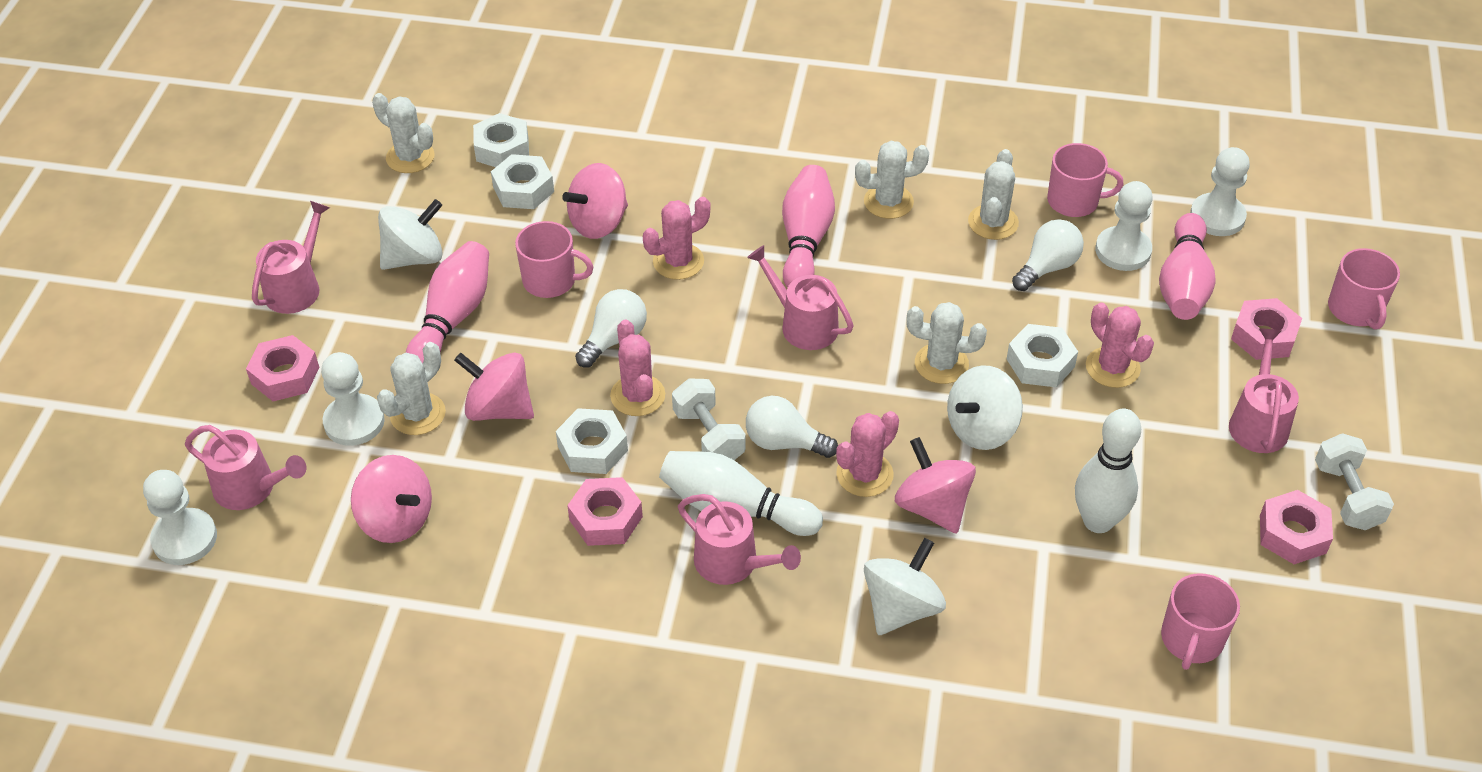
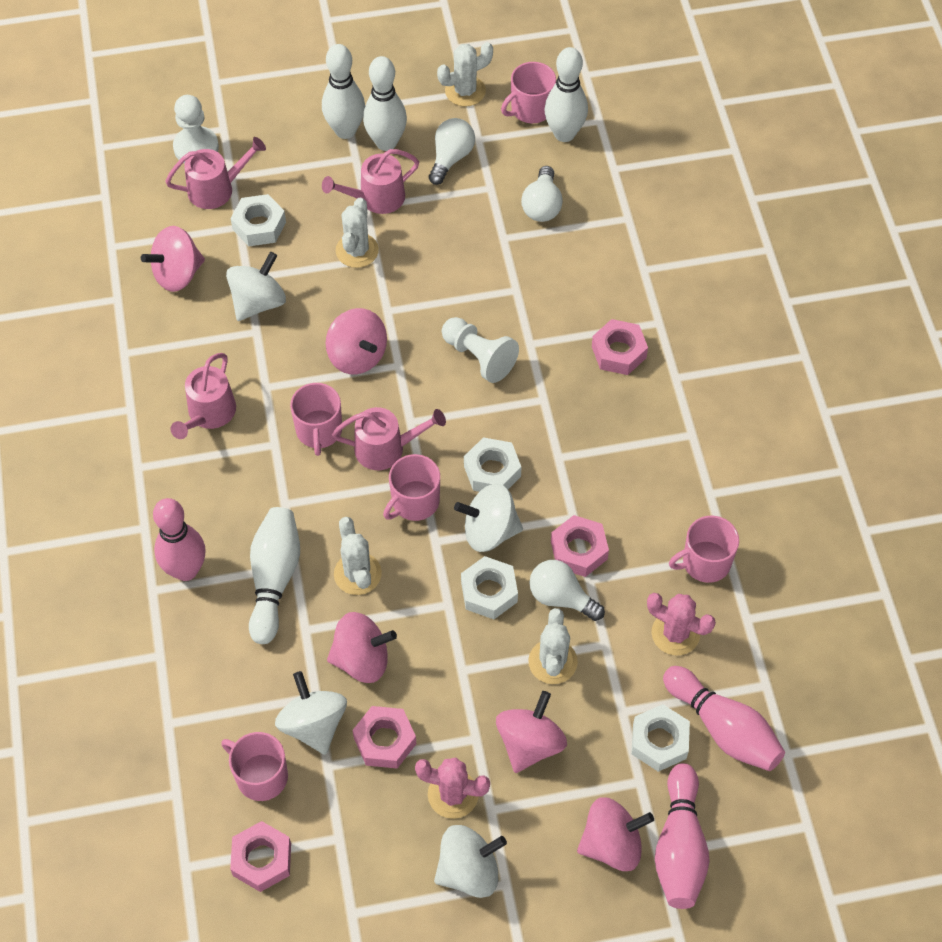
pink cactus: [610,319,665,416] [643,197,710,280] [836,411,899,497] [1086,303,1154,388] = 4 -> [415,757,490,819] [647,593,716,656] = 2
pink mug: [515,221,593,298] [1047,143,1124,217] [1161,573,1240,670] [1328,248,1400,330] = 4 -> [221,732,288,801] [290,383,342,456] [383,454,440,521] [501,62,556,123] [669,516,739,583] = 5
pink spinning top: [351,455,432,543] [454,352,534,421] [562,163,628,239] [895,437,976,534] = 4 -> [141,226,205,292] [326,308,387,374] [327,612,397,683] [496,691,567,773] [577,797,654,871] = 5
pink watering can: [185,425,306,510] [252,201,330,314] [678,494,801,585] [747,245,854,350] [1229,328,1299,453] = 5 -> [165,137,266,209] [171,353,236,439] [322,149,419,214] [332,407,446,470] = 4
white bowling pin: [659,451,823,536] [1075,409,1141,533] = 2 -> [249,507,300,644] [322,44,365,139] [363,56,407,151] [544,47,588,142] = 4
white cactus: [372,93,435,173] [377,342,446,435] [855,141,929,219] [906,302,987,384] [968,149,1019,240] = 5 -> [334,517,382,595] [336,198,379,268] [437,42,493,106] [528,608,578,684] = 4
white dumbbell: [672,379,746,460] [1315,433,1394,530] = 2 -> none = 0
white pawn: [143,470,217,565] [321,352,385,446] [1095,181,1153,271] [1190,147,1250,236] = 4 -> [173,95,219,164] [442,317,519,383] = 2
white spinning top: [378,199,443,270] [864,538,946,635] [947,365,1023,450] = 3 -> [226,252,286,321] [275,671,347,755] [434,825,507,898] [454,484,523,552] = 4

